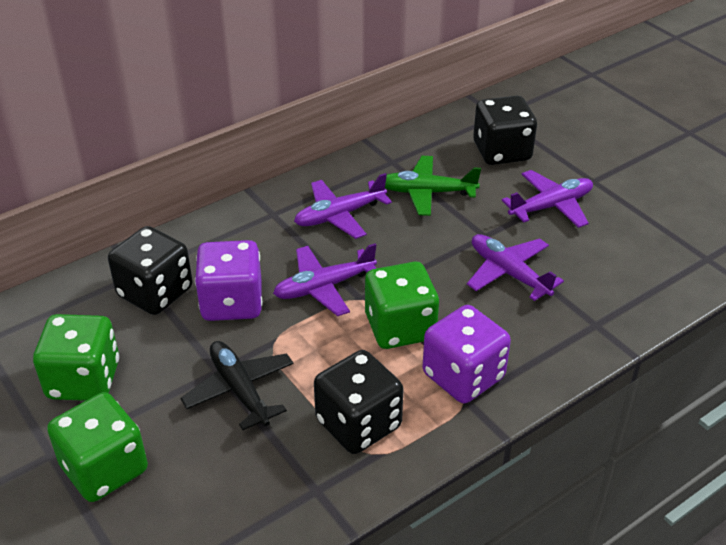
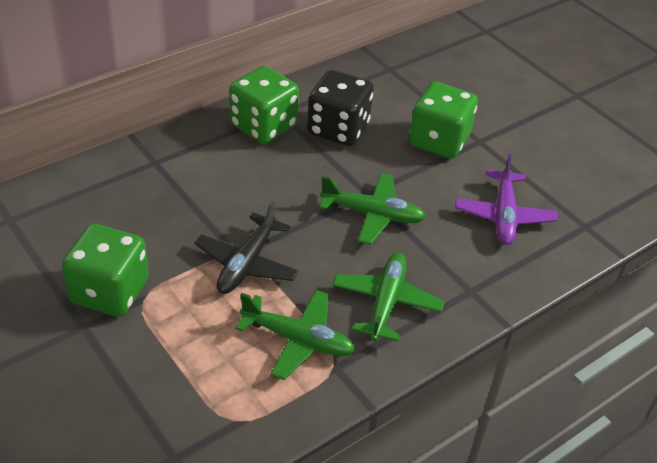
black dice: [108,226,192,315] [314,350,403,454] [473,96,537,165] = 3 -> [307,70,374,146] = 1
green plane: [385,156,481,216] = 1 -> [235,290,355,380] [319,173,426,245] [332,253,445,341] = 3
purple dice: [195,240,262,321] [422,305,511,403] = 2 -> none = 0
purple plane: [273,243,377,316] [294,173,392,239] [467,234,564,301] [502,170,593,228] = 4 -> [455,154,558,245] = 1

